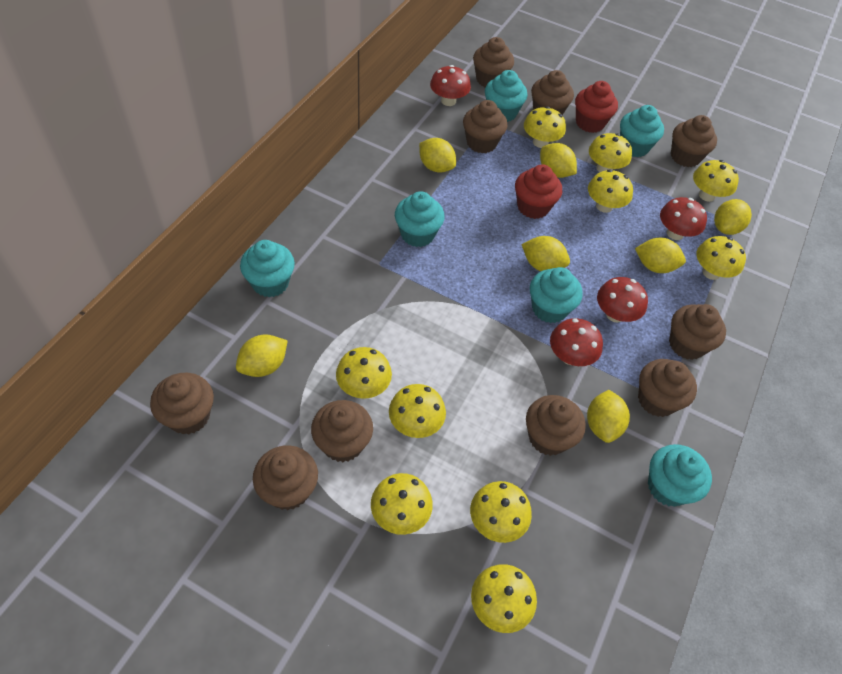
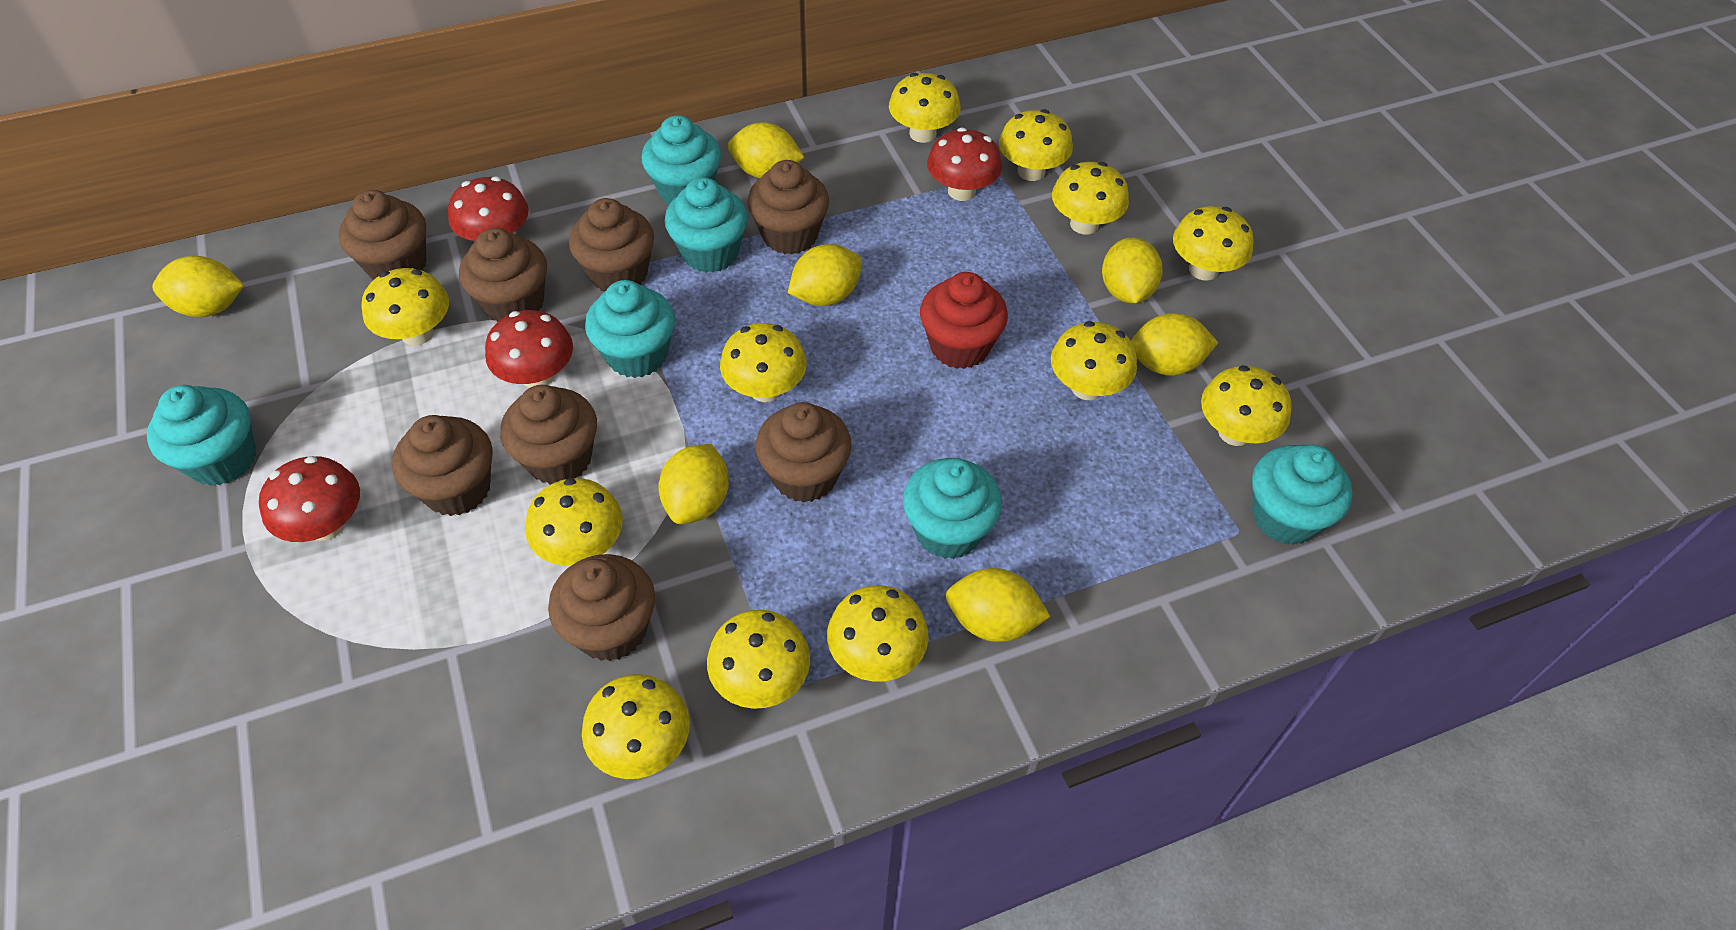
brown cupcake: [150,373,214,434] [253,445,318,510] [311,400,373,462] [463,100,508,153] [473,37,514,87] [526,395,586,456] [531,70,574,115] [638,359,697,417] [669,304,726,360] [671,115,717,167] = 10 -> [339,190,426,280] [392,415,493,516] [459,228,547,322] [500,385,597,485] [548,554,655,661] [569,198,654,291] [747,160,829,255] [756,402,852,503] = 8
red cupcake: [515,164,562,219] [575,81,618,133] = 2 -> [920,272,1008,369] = 1
yellow mushroom: [336,347,392,399] [371,473,433,535] [389,384,446,438] [470,481,532,543] [471,564,537,633] [524,106,566,148] [588,169,633,213] [589,133,632,173] [693,160,739,202] [696,236,746,280] = 10 -> [361,268,449,346] [526,478,623,565] [582,674,690,779] [707,610,810,709] [720,323,807,402] [827,585,929,682] [889,73,961,143] [999,109,1073,181] [1051,321,1137,400] [1052,162,1129,235] [1173,206,1254,281] [1201,365,1292,446] = 12

